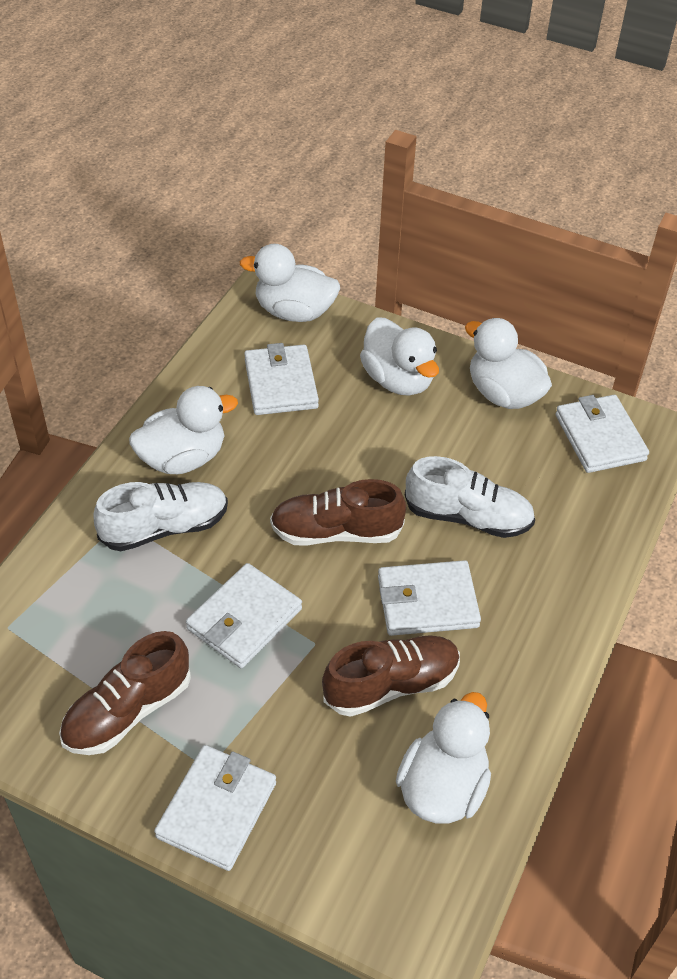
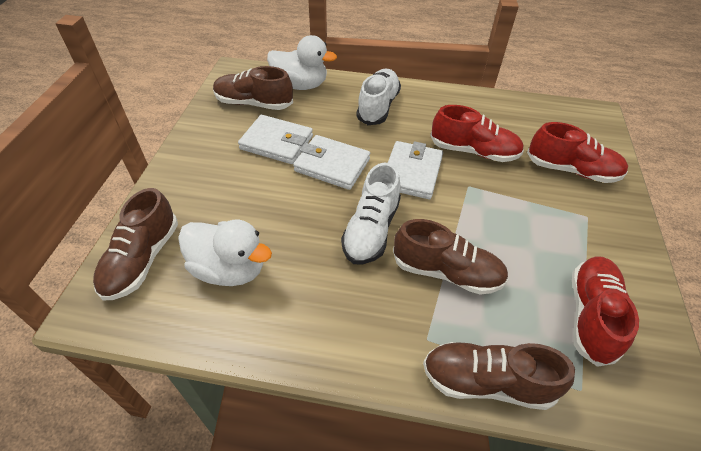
brown shoe: [59,631,191,755] [270,479,406,546] [322,636,460,717] = 3 -> [93,188,178,300] [213,66,293,110] [393,219,508,295] [423,342,575,410] = 4
red shoe: none = 0 -> [430,105,524,162] [527,122,628,183] [572,256,639,367] = 3
white duck: [129,386,238,474] [240,244,340,322] [360,318,439,396] [396,692,491,824] [465,318,552,409] = 5 -> [178,220,272,286] [267,35,337,90] = 2
white wallet: [154,745,276,871] [186,563,302,668] [244,343,319,415] [378,560,481,636] [555,395,649,473] = 5 -> [238,115,313,164] [293,135,370,190] [388,141,443,199] = 3

